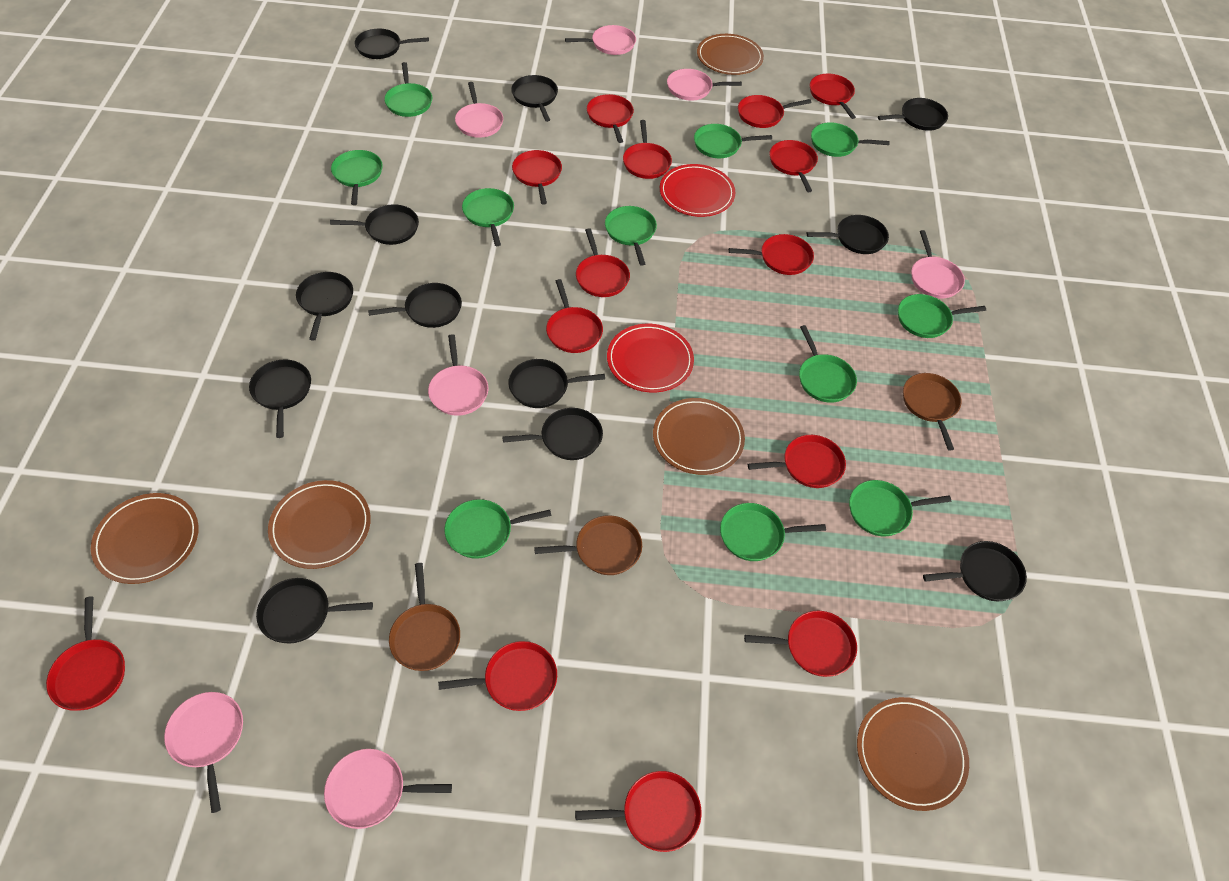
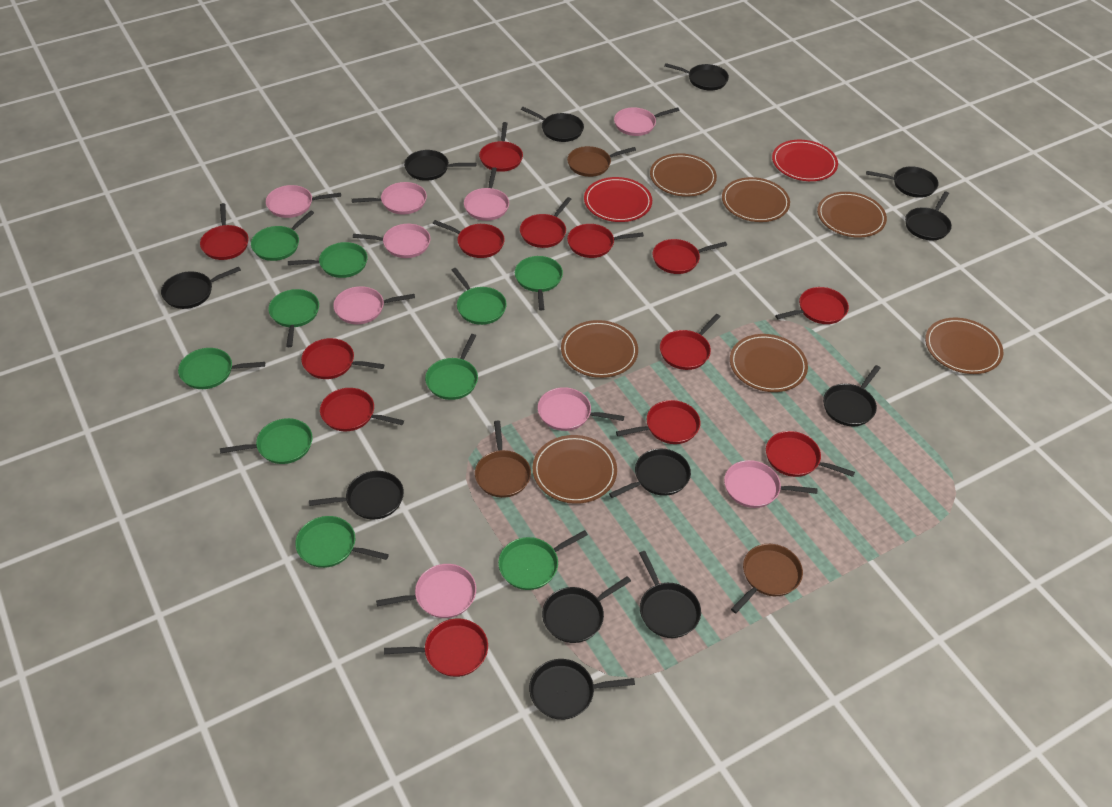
brown plate: [91,493,199,584] [268,480,371,569] [653,398,745,475] [697,34,764,75] [857,697,969,811] = 5 -> [532,435,617,504] [561,320,638,378] [650,153,717,197] [722,177,790,222] [730,334,808,392] [817,192,887,238] [925,318,1003,374] = 7
green pan: [331,150,383,205] [384,62,432,117] [444,499,551,559] [462,188,514,246] [605,206,657,266] [694,124,772,158] [720,503,826,561] [799,325,857,403] [811,122,890,157] [849,480,951,536] [898,294,986,338] = 11 -> [178,348,265,389] [220,418,313,464] [251,211,314,261] [269,289,319,347] [288,242,368,278] [295,516,389,568] [425,334,478,400] [452,268,507,325] [498,530,588,590] [515,256,563,310] = 10
pink pan: [164,692,243,813] [324,749,452,829] [428,334,488,416] [455,82,503,138] [565,25,636,55] [667,69,742,101] [911,230,965,298] = 7 -> [266,185,341,218] [333,286,415,324] [352,182,427,215] [353,224,430,258] [376,564,476,618] [464,167,509,221] [538,387,624,431] [614,107,680,136] [724,460,817,508] = 9
red pan: [46,596,125,711] [438,641,557,711] [512,150,562,205] [546,279,603,353] [575,771,702,852] [576,228,630,297] [587,94,634,143] [623,120,672,179] [729,234,814,275] [738,95,811,128] [744,611,857,677] [748,435,846,488] [769,140,818,192] [810,74,856,119] = 14 -> [200,203,249,260] [301,338,384,379] [320,388,404,431] [384,619,488,677] [433,220,505,258] [479,122,523,172] [520,197,572,248] [567,224,644,258] [616,400,700,444] [652,239,727,274] [660,314,721,370] [766,431,855,477] [775,287,849,324] = 13

